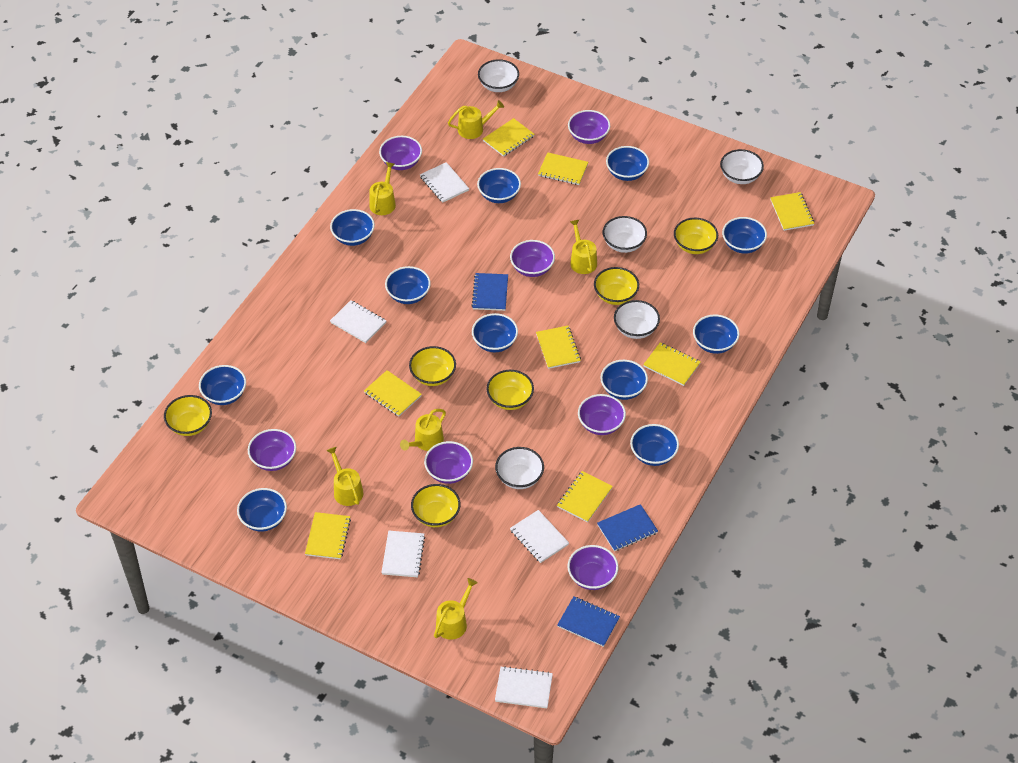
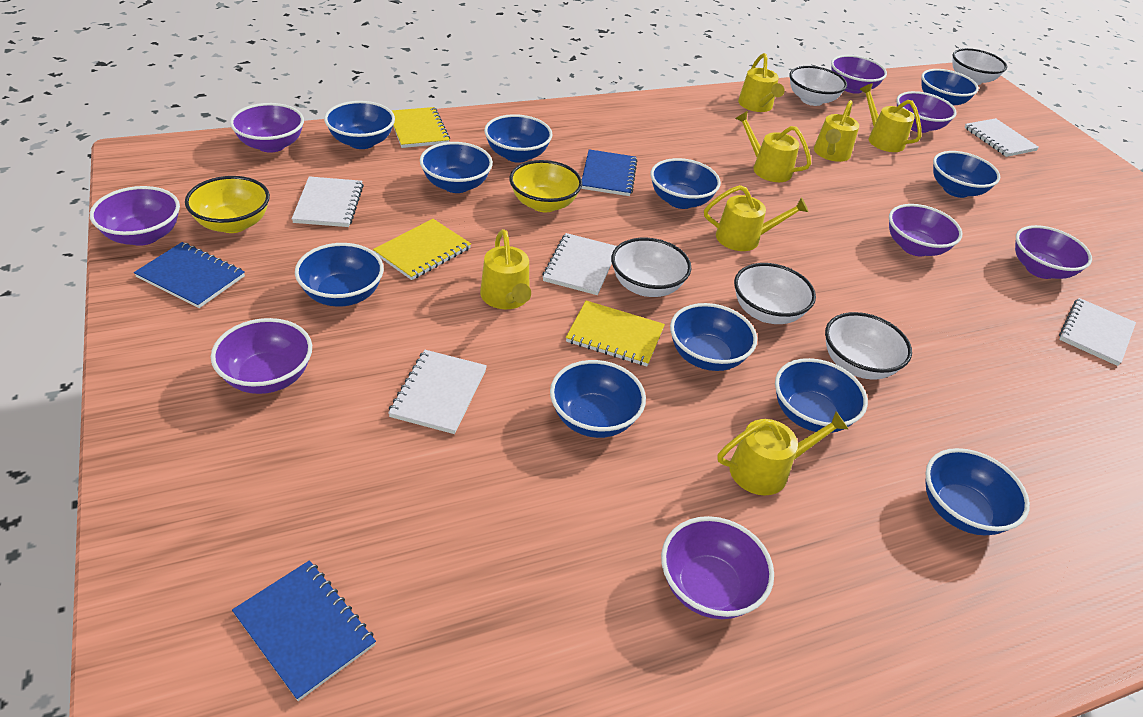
purple bowl: [248,429,296,471] [379,136,422,170] [424,441,473,484] [510,240,555,277] [568,110,610,144] [568,545,618,590] [578,394,626,435] = 7 -> [90,186,180,246] [211,318,312,394] [230,103,304,153] [661,516,774,619] [831,55,887,94] [889,204,962,257] [896,91,957,133] [1015,225,1092,279] = 8
yellow bowl: [164,395,212,436] [409,346,456,386] [411,484,461,527] [486,370,534,410] [594,267,639,305] [674,218,718,254] = 6 -> [185,176,270,233] [509,160,582,212] = 2
yellow notebook: [305,512,351,559] [364,370,422,417] [483,118,534,157] [536,326,581,369] [538,152,588,185] [557,471,613,523] [643,342,701,386] [770,192,814,231] = 8 -> [373,219,471,280] [391,107,450,148] [566,301,665,366] = 3
yellow watering can: [326,447,364,506] [369,162,396,215] [400,409,446,451] [434,578,478,640] [448,100,504,139] [570,220,597,274] = 6 -> [480,229,531,309] [704,185,808,251] [717,411,848,495] [735,111,811,182] [738,53,785,112] [814,100,859,162] [859,83,921,152] = 7

